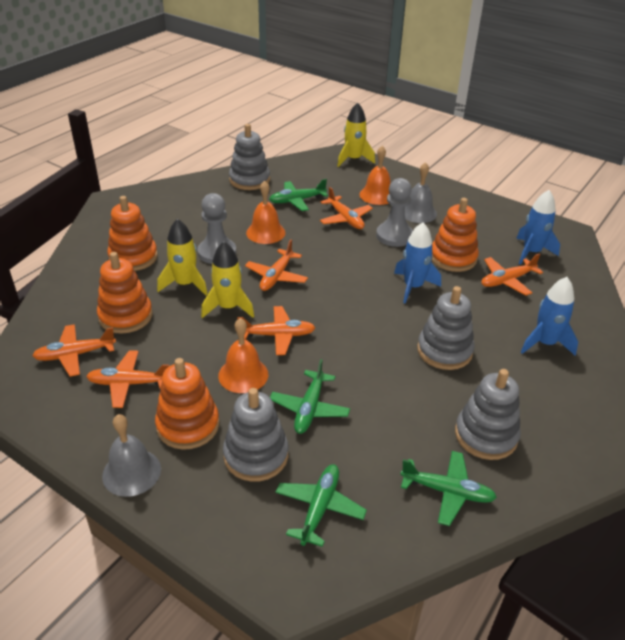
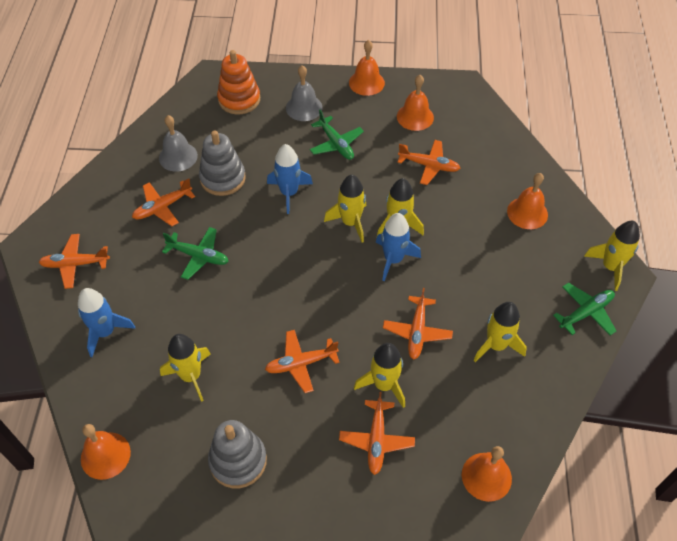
green plane: [269,179,328,211] [270,359,350,434] [275,464,367,547] [400,451,497,526] = 4 -> [162,227,229,280] [310,110,364,160] [553,283,616,336] = 3
grey pawn: [197,193,236,264] [376,178,413,247] = 2 -> none = 0
grey stacking toy: [223,388,289,482] [229,124,270,190] [417,286,474,370] [455,369,521,460] = 4 -> [199,130,246,196] [208,420,267,488] = 2
orange bell: [218,318,268,393] [246,181,285,244] [360,146,391,205] = 3 -> [81,424,131,480] [349,40,385,96] [397,75,434,131] [462,446,512,502] [507,173,548,229] = 5
orange stacking toy: [97,252,153,334] [107,196,158,271] [155,358,219,450] [432,198,479,272] = 4 -> [217,50,260,114] = 1
yellow rocket: [157,219,208,295] [201,241,254,318] [337,103,375,167] = 3 -> [160,334,211,402] [324,175,366,242] [354,343,405,408] [376,178,424,239] [473,302,527,362] [584,221,640,291] = 6

